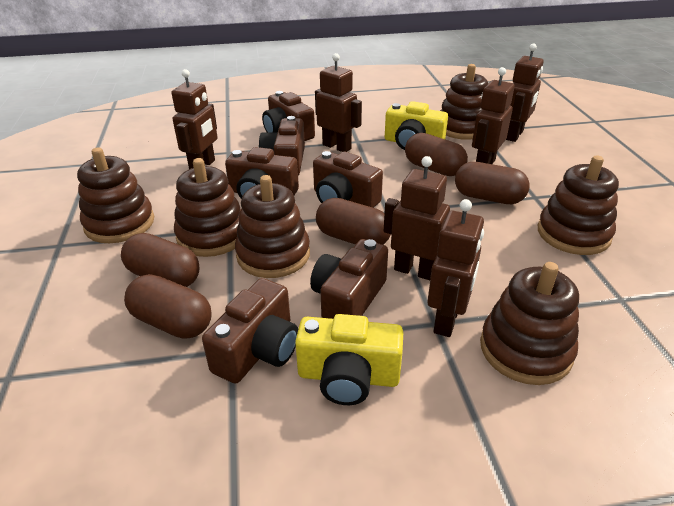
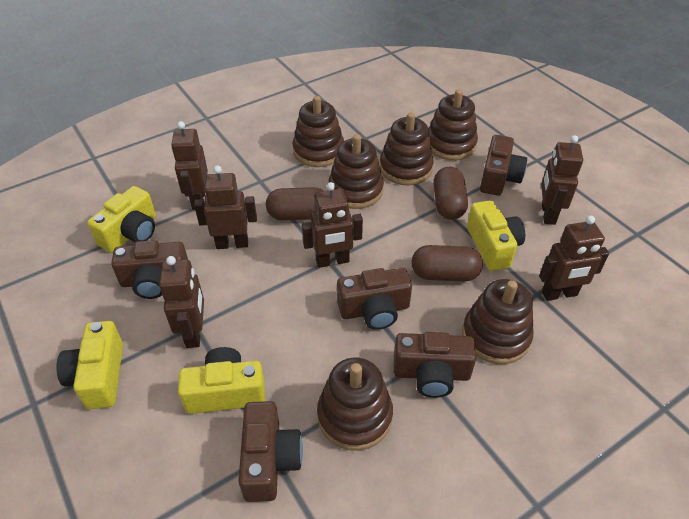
brown camera: [202,278,298,384] [225,147,299,199] [259,116,305,175] [262,91,315,141] [310,239,388,319] [313,151,383,208] = 6 -> [111,240,188,299] [238,401,303,502] [337,268,412,330] [394,332,476,398] [480,135,527,196] = 5
brown capsule: [121,233,200,287] [124,274,212,339] [316,198,391,245] [405,133,468,176] [455,162,530,204] = 5 -> [266,187,324,220] [411,245,483,281] [434,166,468,220] = 3
yellow camera: [295,314,403,405] [385,101,448,150] = 2 -> [56,321,123,409] [87,186,156,253] [178,347,265,414] [467,200,525,271] = 4

